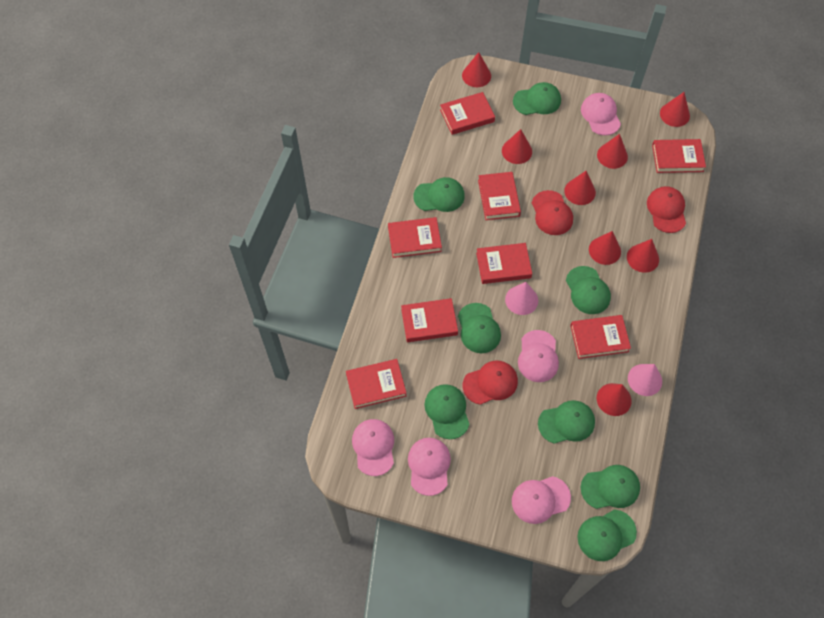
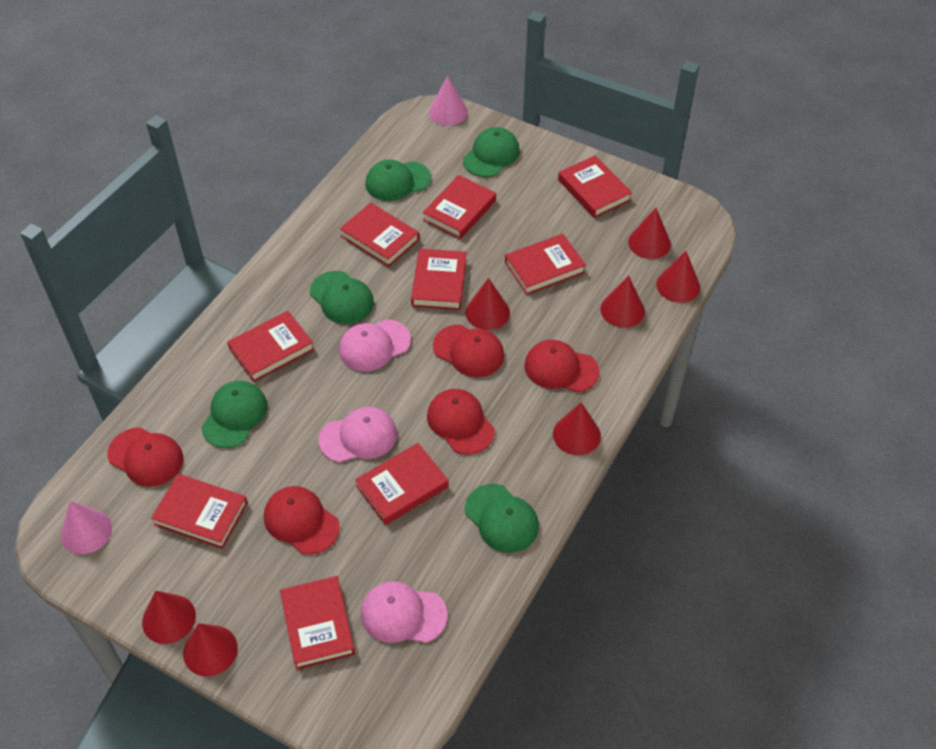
green cap: [413,177,465,212] [425,384,470,439] [458,303,501,353] [513,82,561,115] [538,400,595,444] [566,266,611,314] [577,509,637,561] [581,465,640,509] = 8 -> [201,381,267,448] [310,271,374,324] [365,160,431,201] [463,127,520,177] [465,484,539,553] = 5
pink cap: [352,419,394,476] [408,438,451,496] [512,476,571,524] [518,330,559,382] [581,93,621,135] = 5 -> [319,407,397,462] [339,319,411,372] [361,581,447,643] = 3
red book: [346,359,407,409] [388,217,442,258] [401,298,458,342] [440,92,495,135] [476,243,532,284] [478,172,521,220] [570,315,631,359] [652,139,706,173] = 8 -> [151,474,248,549] [228,311,314,382] [280,576,355,670] [340,203,419,267] [355,443,449,525] [411,249,466,310] [422,175,496,239] [505,234,586,295] [558,156,632,218] = 9
red cap: [463,361,518,405] [532,190,573,235] [647,186,686,233] = 3 -> [107,427,183,487] [264,486,340,555] [427,389,495,455] [433,325,504,377] [524,340,599,392] = 5
red cone: [462,52,491,87] [502,129,532,164] [564,171,596,205] [589,231,621,265] [597,134,628,169] [597,383,632,416] [627,239,659,273] [660,92,690,127] = 8 -> [142,591,196,644] [183,623,238,677] [466,278,510,330] [553,402,601,455] [600,275,645,328] [628,208,671,259] [656,251,700,303] = 7

